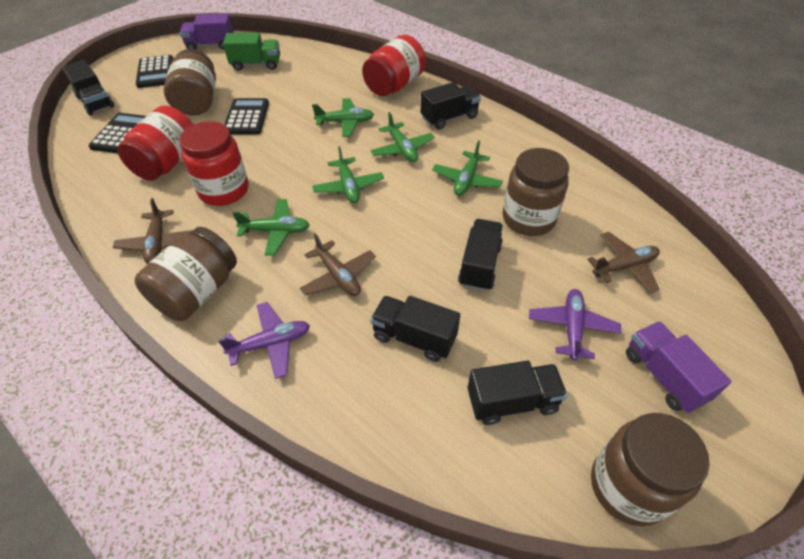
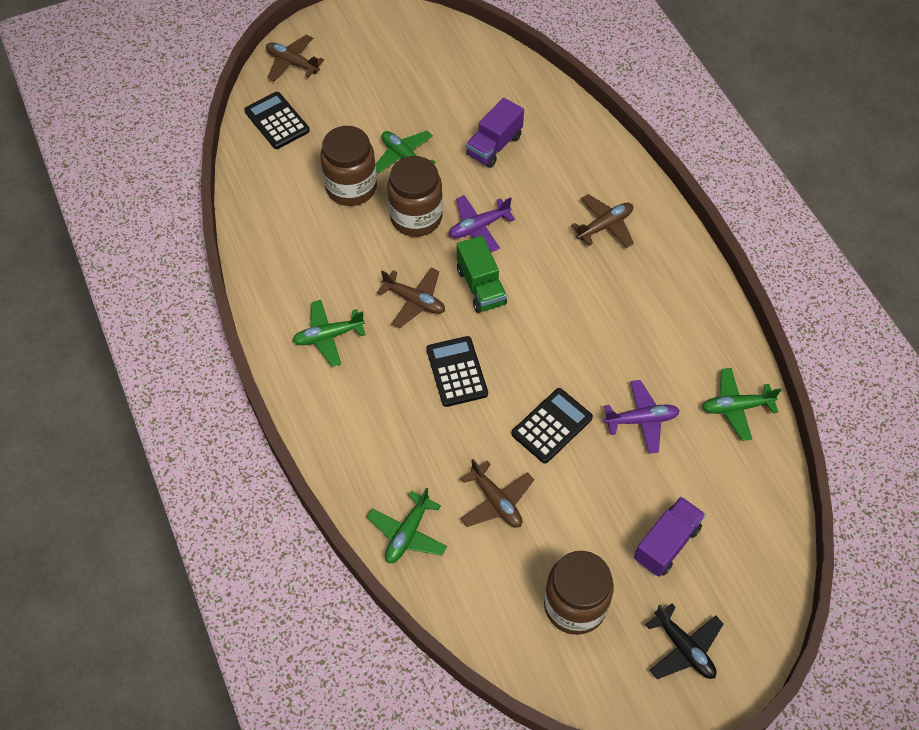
black plane: none = 0 -> [646,603,723,679] = 1
black truck: [62,60,114,115] [370,296,460,362] [421,82,481,130] [458,219,503,291] [468,361,568,425] = 5 -> none = 0
brown jar: [135,227,237,321] [164,49,216,116] [503,148,569,236] [591,413,710,526] = 4 -> [321,126,377,206] [387,156,443,237] [544,551,614,635] = 3
brown plane: [113,198,193,264] [300,233,376,296] [587,232,660,293] = 3 -> [266,35,324,81] [377,268,445,328] [461,459,534,528] [571,194,634,248] = 4
green plane: [232,199,310,255] [312,98,374,137] [312,146,384,203] [370,112,435,162] [432,140,503,196] = 5 -> [293,300,365,366] [367,488,447,563] [376,131,436,173] [702,368,781,441] = 4
red jar: [117,106,193,181] [179,121,249,206] [362,35,426,96] = 3 -> none = 0

